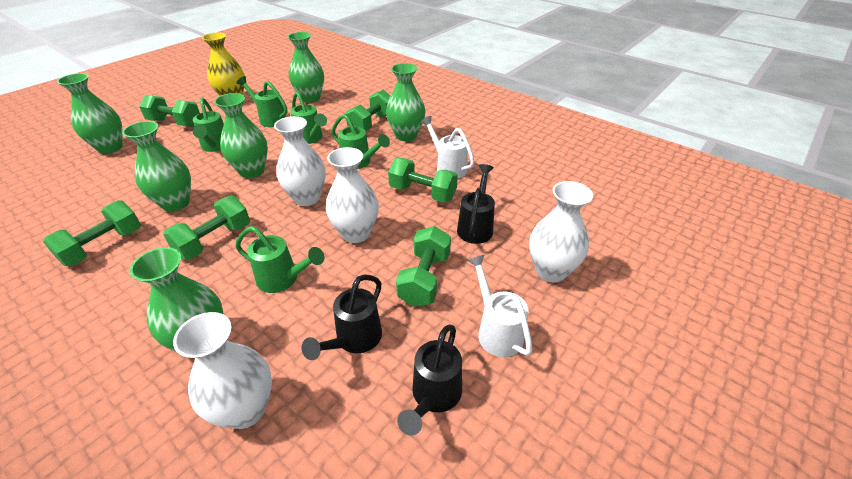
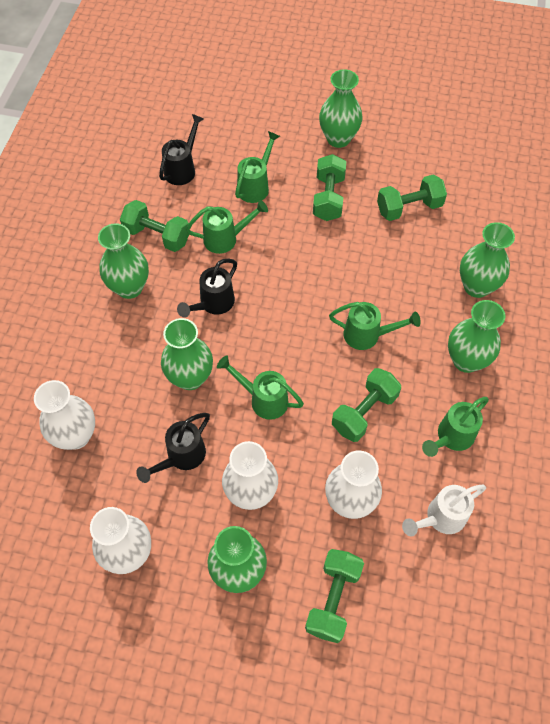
green dumbbell: [43,200,141,266] [139,95,200,127] [163,196,250,260] [346,90,390,131] [388,158,458,202] [396,226,451,307] = 6 -> [120,200,189,252] [305,549,364,643] [313,154,346,221] [332,368,401,442] [377,174,447,221] = 5
white watering can: [420,116,475,178] [467,254,532,357] = 2 -> [402,485,486,537] = 1
yellow vase: [202,32,245,96] = 1 -> none = 0

